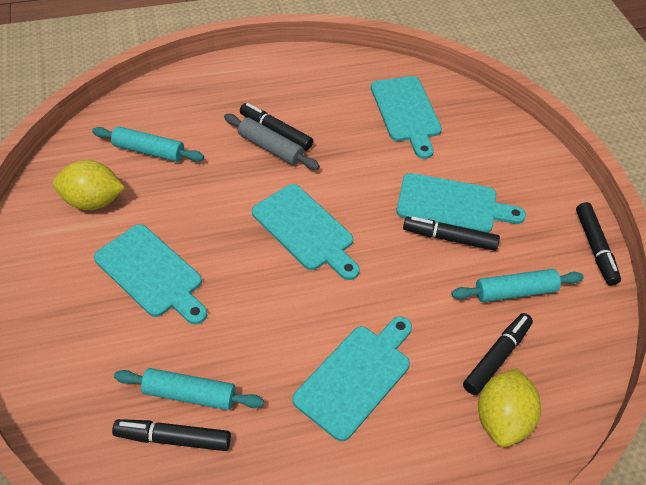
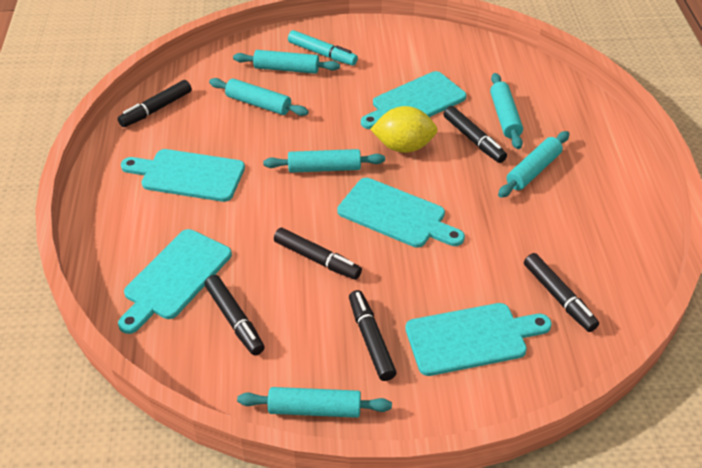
black marker: [112,419,231,451] [240,103,313,151] [403,217,500,251] [463,313,533,395] [576,202,621,285] = 5 -> [118,80,192,127] [204,275,265,355] [274,228,362,280] [349,290,397,381] [444,106,507,163] [524,253,599,332] = 6
grey rolling pin: [224,114,320,170] = 1 -> none = 0
turquoise marker: none = 0 -> [288,30,358,66] = 1
turquoise rolling pin: [92,126,204,162] [114,368,264,410] [451,269,584,302] = 3 -> [209,78,309,116] [233,50,340,74] [237,387,392,418] [263,149,385,173] [490,73,523,149] [498,131,569,198] = 6
yellow lemon: [53,160,125,210] [478,368,541,447] = 2 -> [370,106,438,153] = 1

